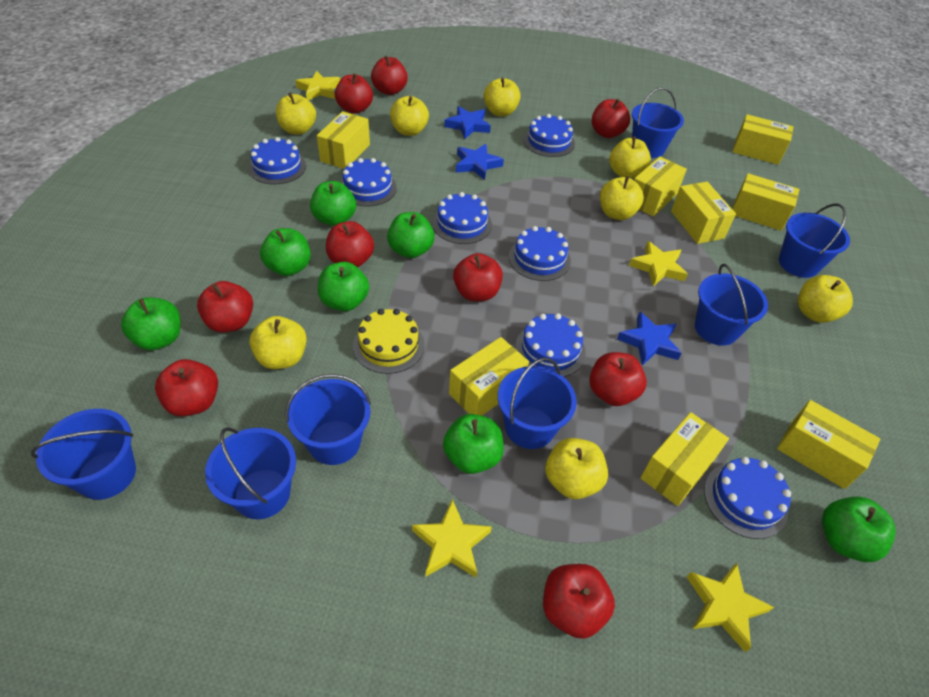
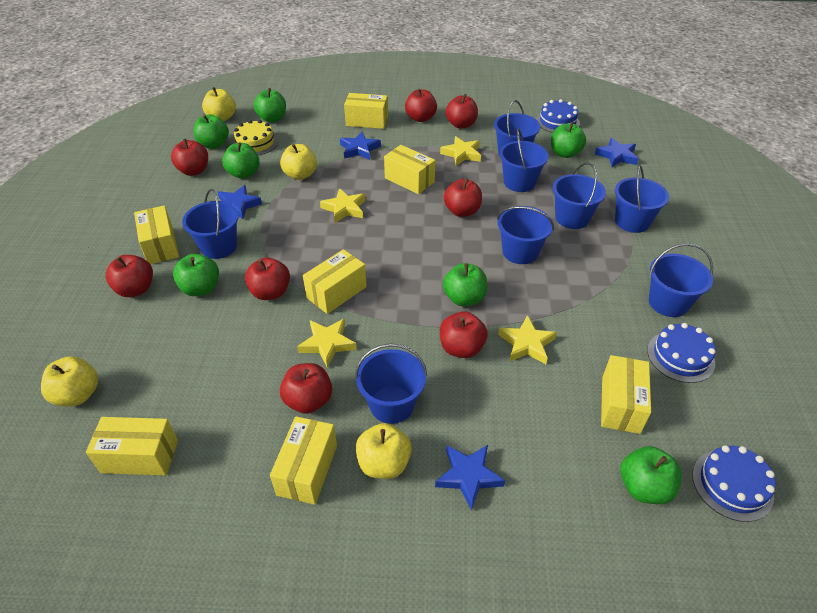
blue bucket: [31,409,136,500] [205,427,296,519] [285,374,371,465] [498,358,577,449] [632,87,684,158] [695,264,768,346] [779,203,850,278] = 7 -> [182,189,239,259] [355,344,427,424] [494,100,540,156] [497,206,554,264] [499,129,549,192] [553,162,606,229] [615,165,669,233] [649,243,713,317] = 8
blue cake: [248,137,306,184] [341,158,397,206] [432,192,492,244] [509,226,571,281] [515,313,586,377] [523,114,575,157] [704,457,791,539] = 7 -> [536,99,580,133] [647,323,716,383] [692,445,776,522] = 3
blue star: [444,106,491,139] [456,144,504,180] [617,312,682,366] = 3 -> [218,185,262,219] [340,132,381,160] [435,445,505,510] [595,138,639,167] = 4
red apple: [155,359,218,416] [197,281,253,332] [326,221,374,267] [335,73,373,114] [371,56,408,95] [453,253,503,301] [543,564,615,639] [589,352,647,406] [592,99,630,138] = 9 -> [106,255,153,297] [171,139,208,176] [245,257,290,300] [280,363,332,414] [405,88,437,122] [440,311,488,358] [444,178,482,217] [445,94,478,129] = 8
yellow apple: [249,316,307,369] [276,93,316,135] [390,96,429,136] [484,78,521,116] [545,438,608,499] [600,176,644,220] [609,136,651,178] [798,275,853,323] = 8 -> [41,356,98,406] [202,87,236,121] [280,144,317,180] [356,423,412,479] = 4
yellow box: [317,111,370,169] [449,337,529,416] [634,156,687,217] [640,412,729,506] [671,182,736,244] [732,114,793,165] [732,173,800,231] [777,400,880,489] = 8 -> [86,417,178,475] [134,205,179,264] [270,416,337,505] [303,249,367,314] [344,93,388,129] [384,145,435,194] [601,355,651,434] = 7

